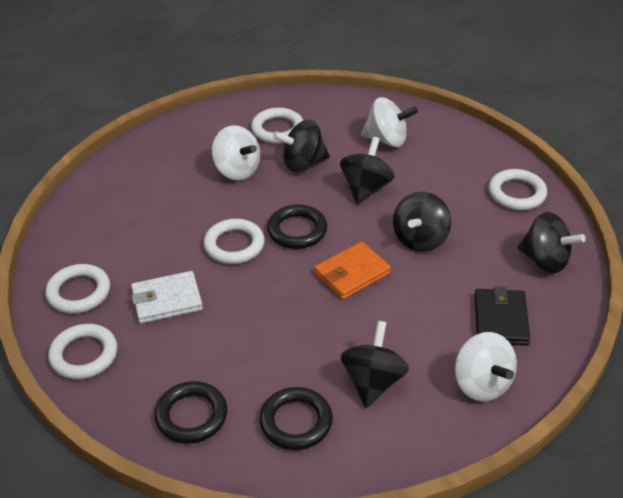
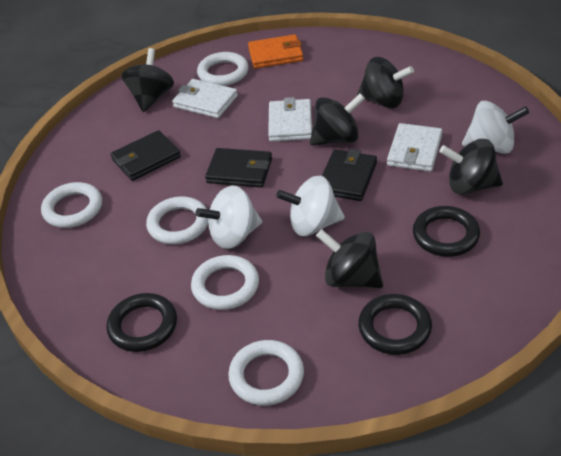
black wallet: [474,286,530,346] = 1 -> [111,130,181,181] [205,148,272,187] [322,149,377,201] = 3
white wallet: [131,271,203,324] = 1 -> [172,79,238,118] [268,97,312,142] [387,123,442,172] = 3

